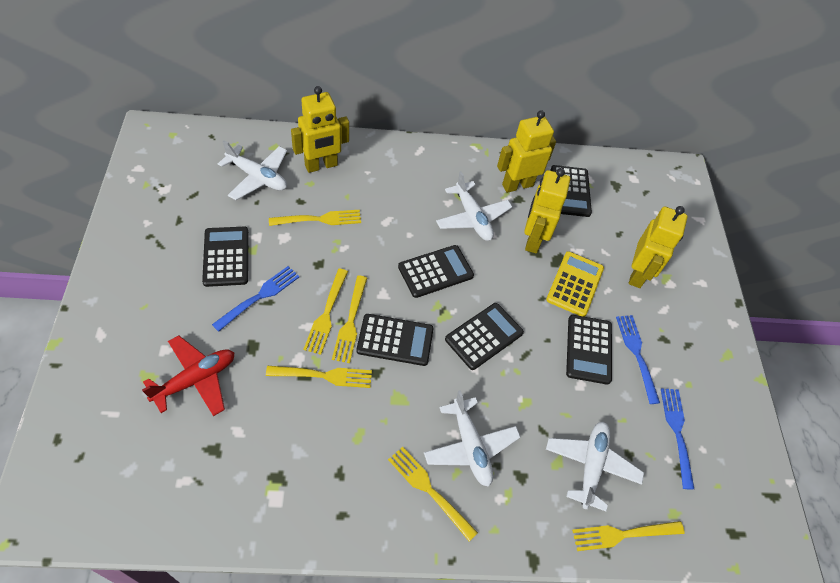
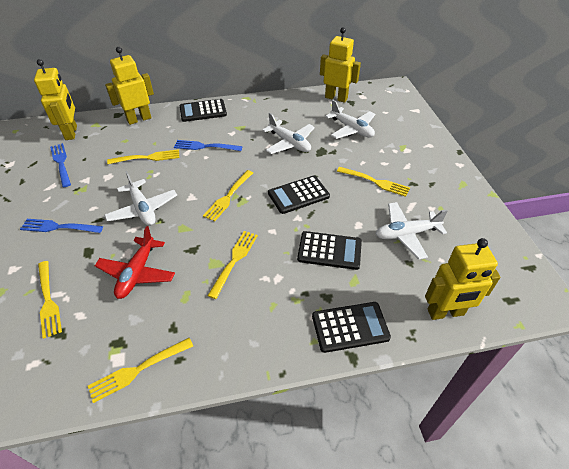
black calculator: [202,227,248,287] [356,314,434,366] [398,245,474,298] [445,303,524,370] [551,165,592,217] [566,315,612,385] = 6 -> [180,99,227,122] [268,176,330,214] [297,231,362,270] [312,302,391,353] = 4
yellow calculator: [546,251,604,317] = 1 -> none = 0

